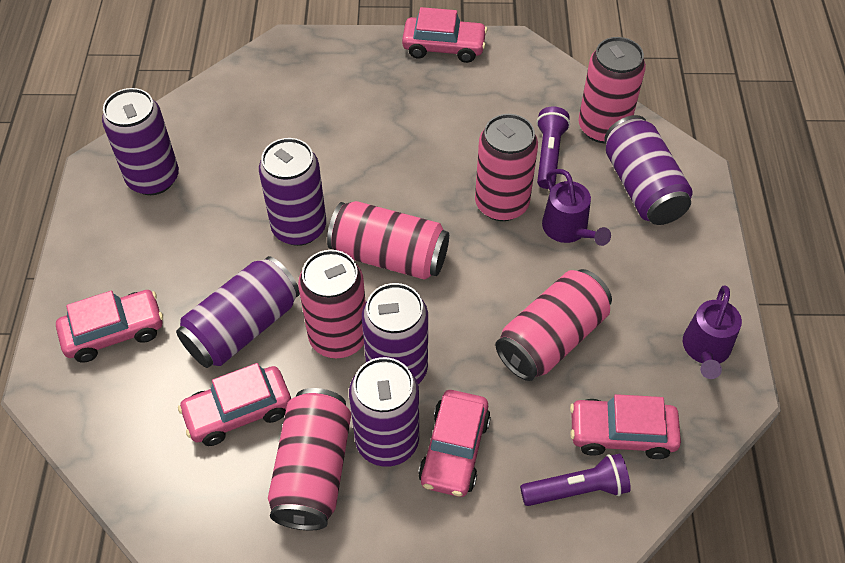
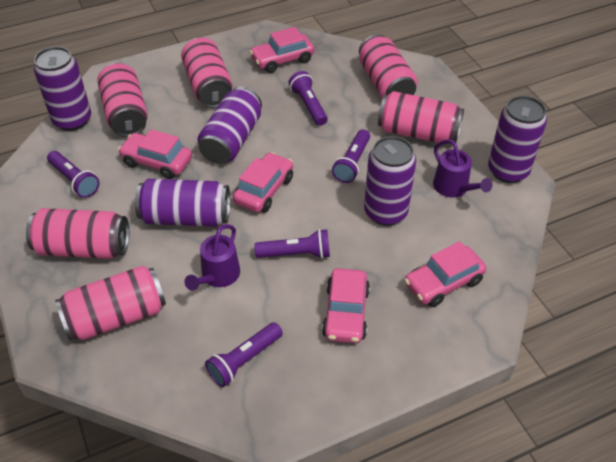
purple can: [102,88,179,195] [176,256,300,368] [259,138,326,246] [349,357,419,467] [362,283,428,384] [604,115,693,225] = 6 -> [34,47,91,131] [135,179,230,227] [198,87,262,164] [364,136,416,226] [488,96,547,183] = 5
purple flashlight: [520,453,631,506] [536,107,570,189] = 2 -> [47,151,99,198] [205,322,283,387] [254,229,330,259] [288,71,328,126] [332,129,370,183] = 5

